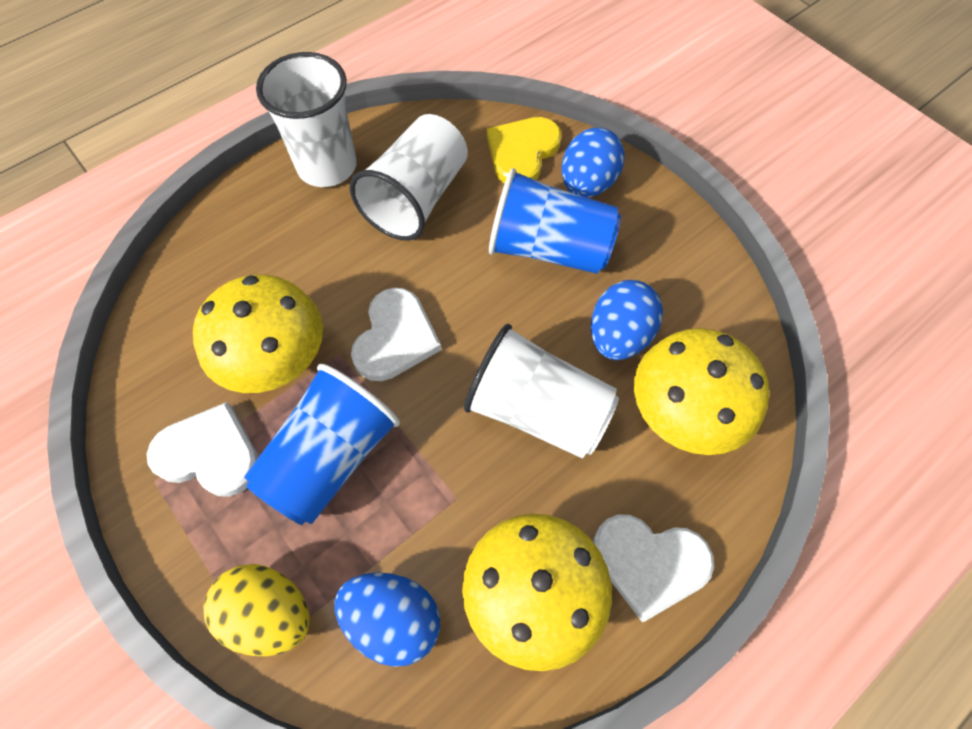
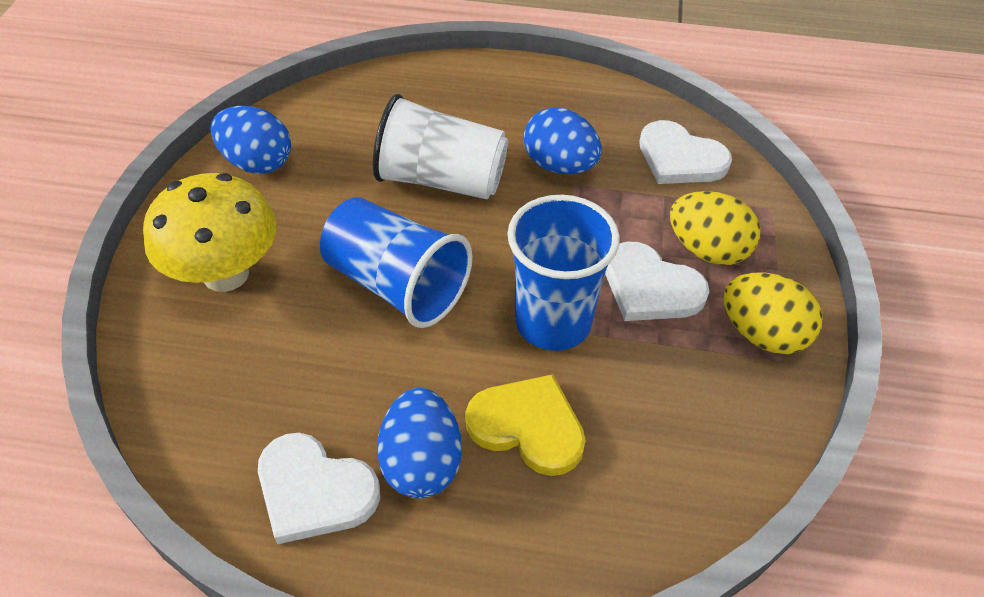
white cup: [256,52,357,187] [350,114,468,241] [464,324,619,458] = 3 -> [373,94,508,199] = 1
yellow egg: [204,564,310,657] = 1 -> [670,191,760,265] [723,273,823,354] = 2
yellow mushroom: [193,274,323,393] [462,514,612,671] [634,328,769,455] = 3 -> [143,173,277,292] = 1

